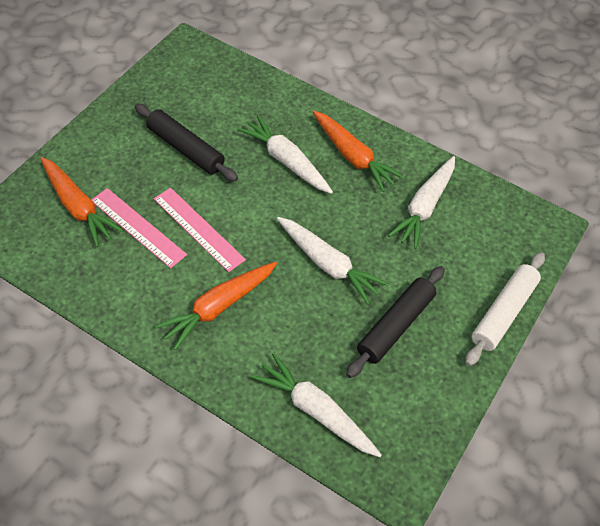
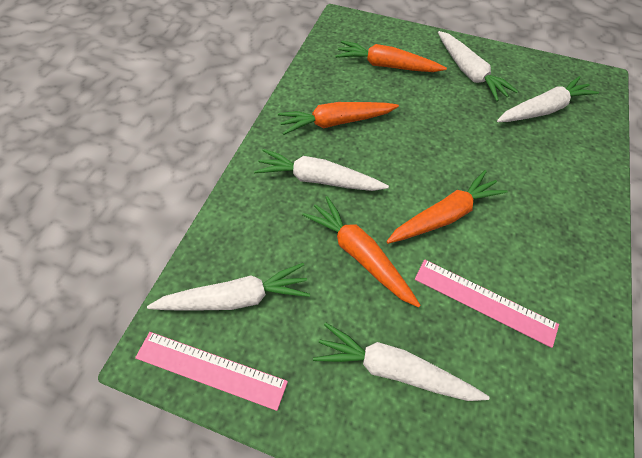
black rolling pin: [135,104,238,182] [346,266,445,378] = 2 -> none = 0
orange carrot: [40,157,124,247] [155,262,277,350] [313,111,404,192] = 3 -> [278,102,399,135] [302,196,421,308] [335,41,447,72] [386,170,508,244] = 4
white carrot: [237,115,333,194] [252,353,382,457] [277,217,388,304] [388,156,455,249] = 4 -> [147,263,310,311] [254,149,389,191] [313,322,490,401] [438,31,518,101] [497,76,599,122] = 5
white rolling pin: [465,252,545,366] = 1 -> none = 0

